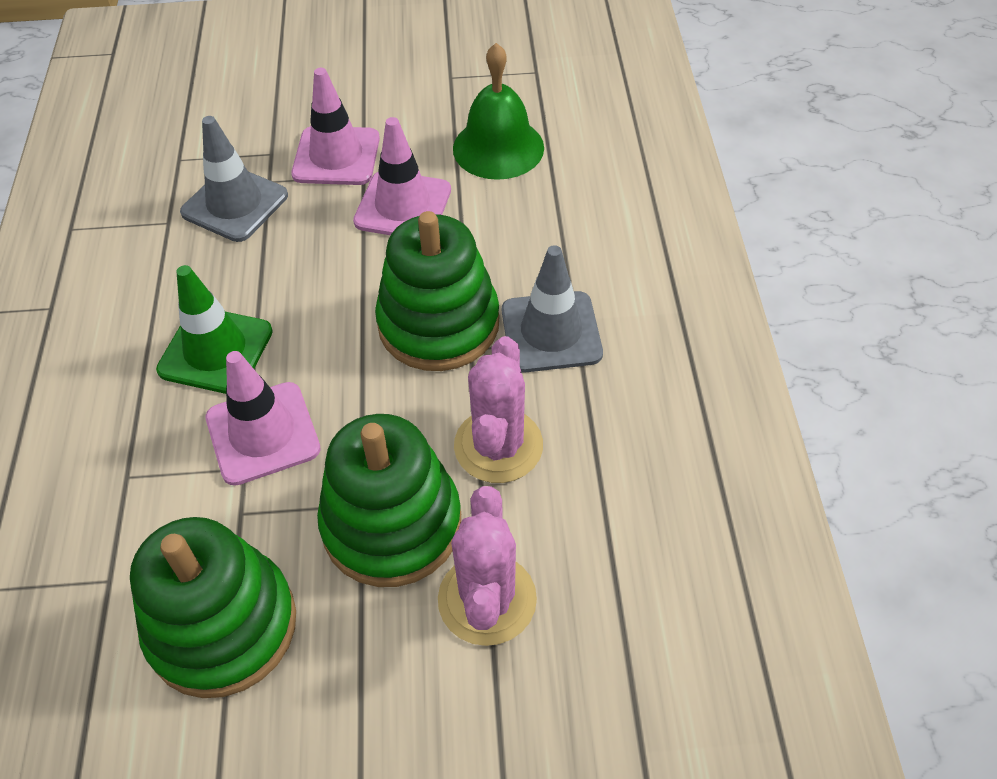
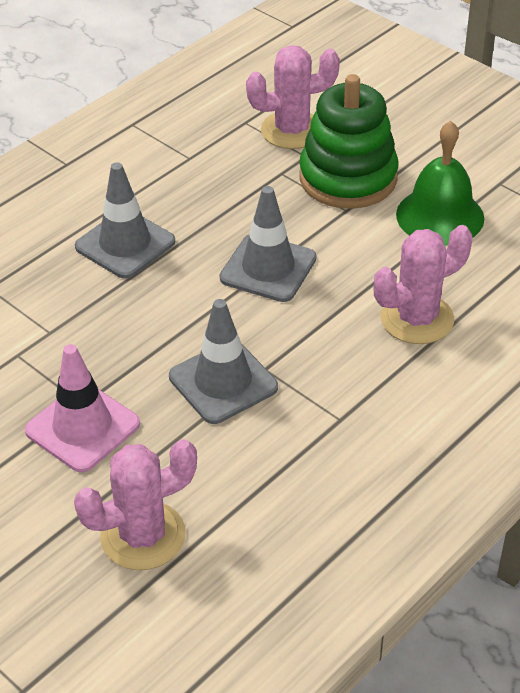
green stacking toy: [130,517,296,698] [317,414,461,587] [375,211,499,371] = 3 -> [299,74,399,209] = 1
green traffic cone: [156,265,273,394] = 1 -> none = 0
grey traffic cone: [180,116,288,242] [502,245,603,373] = 2 -> [75,162,175,279] [169,299,278,424] [220,186,317,302] = 3
pink cactus: [438,486,537,646] [454,336,543,483] = 2 -> [74,439,197,570] [246,45,340,149] [373,225,472,344] = 3
pink traffic cone: [206,351,321,486] [291,68,380,185] [353,117,451,235] = 3 -> [25,344,140,472] = 1

